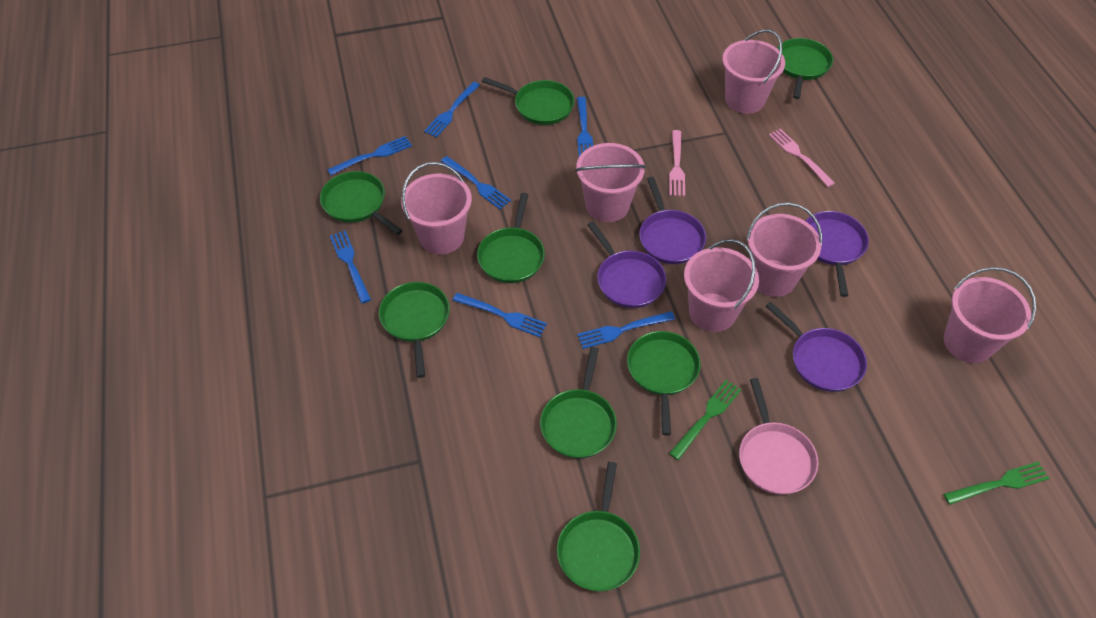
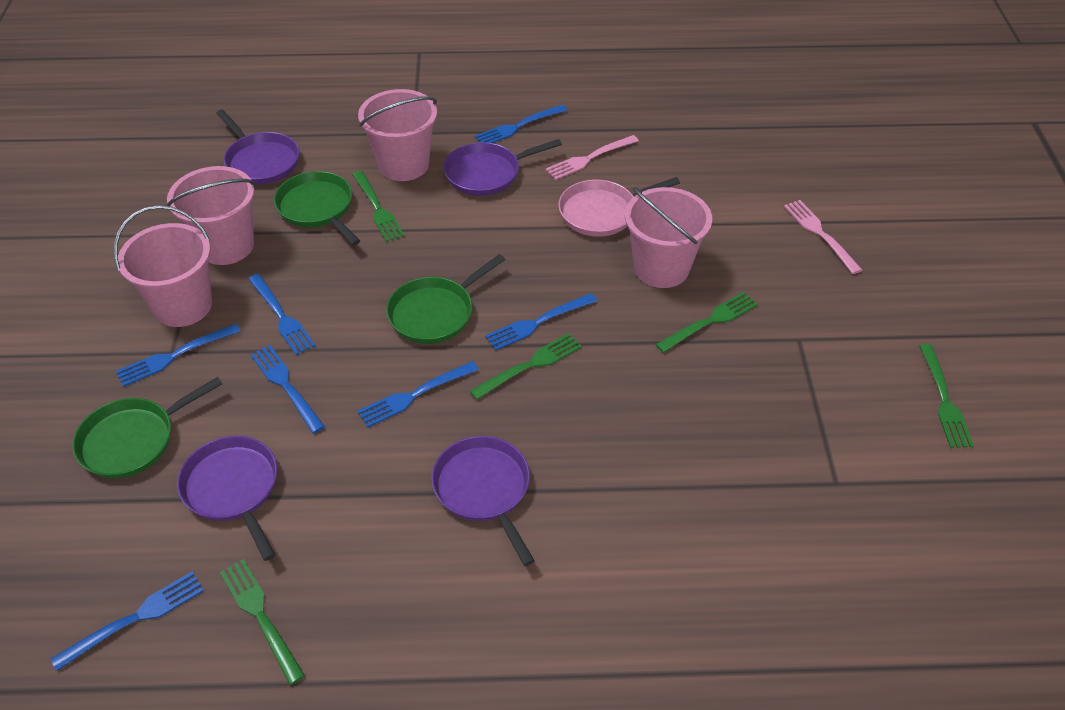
green fork: [669,380,741,460] [944,462,1050,505] = 2 -> [220,559,305,685] [352,170,405,242] [470,333,582,400] [655,292,758,353] [919,344,974,448] = 5
green pan: [320,171,403,235] [379,282,450,378] [477,193,545,283] [482,77,575,125] [540,347,617,459] [557,462,640,591] [627,331,701,436] [777,38,833,99] = 8 -> [72,377,222,479] [274,171,360,245] [386,254,505,344] = 3
pink bucket: [401,162,472,255] [575,143,646,222] [684,239,759,332] [722,29,785,114] [746,202,822,297] [944,267,1036,363] = 6 -> [114,205,212,327] [167,166,255,265] [358,89,437,181] [625,187,712,288] = 4

